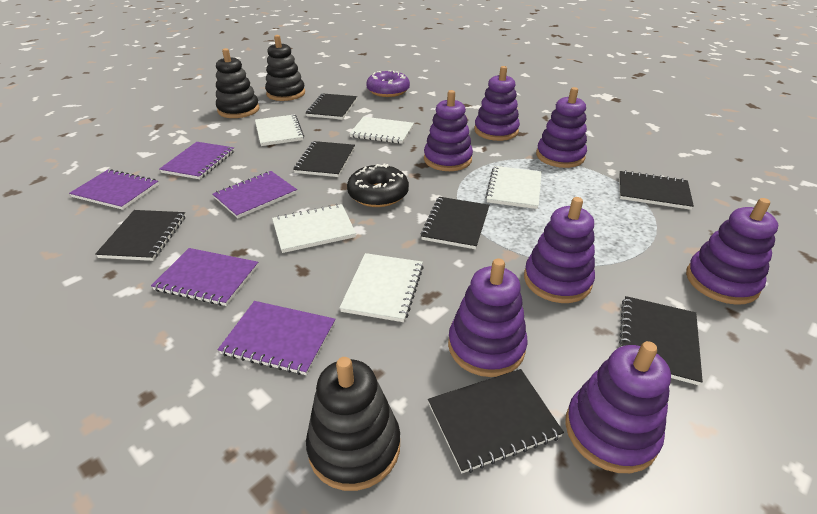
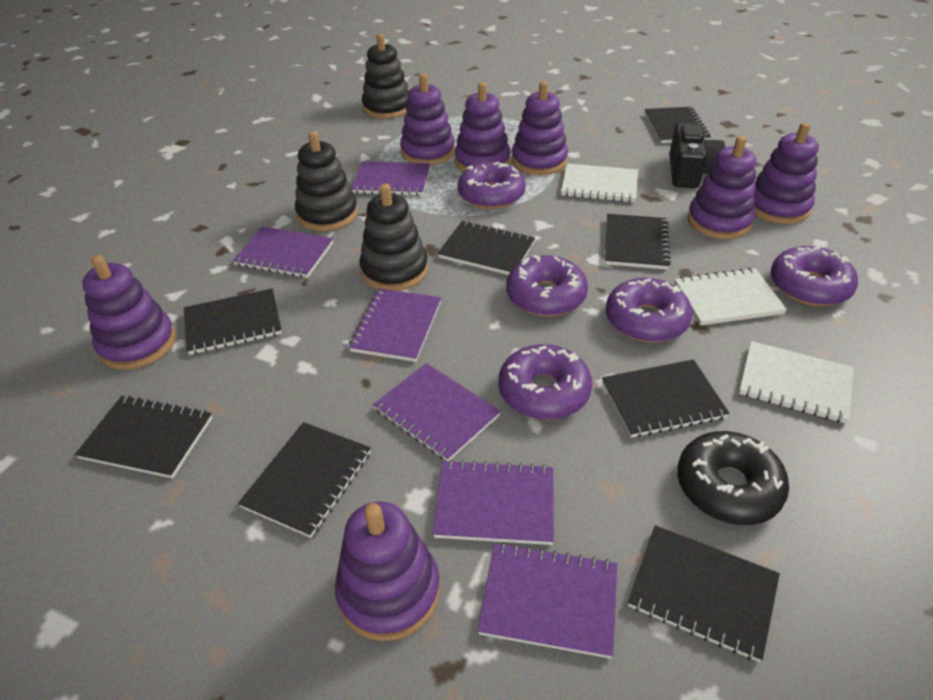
black camera: none = 0 -> [669,123,725,188] = 1
black notebook: [95,210,186,261] [293,141,355,177] [306,93,357,120] [421,197,489,249] [428,369,564,473] [619,170,694,210] [619,296,703,385] = 7 -> [75,395,212,478] [184,289,282,355] [238,422,371,538] [437,221,535,275] [602,359,729,438] [605,214,671,269] [628,525,780,662] [645,107,711,143] = 8
purple donut: [366,70,410,97] = 1 -> [458,162,526,209] [498,344,592,420] [507,255,588,316] [606,278,693,343] [771,246,858,306] = 5
purple notebook: [69,169,159,210] [151,248,258,306] [159,142,234,179] [213,171,297,218] [218,301,336,375] = 5 -> [233,226,333,278] [349,288,441,362] [351,161,430,196] [373,363,501,461] [433,459,554,545] [478,542,618,659] = 6
white notebook: [255,114,304,146] [272,204,356,253] [340,253,424,322] [349,117,414,144] [485,166,542,209] = 5 -> [561,163,638,202] [675,268,787,326] [739,341,853,424] = 3

